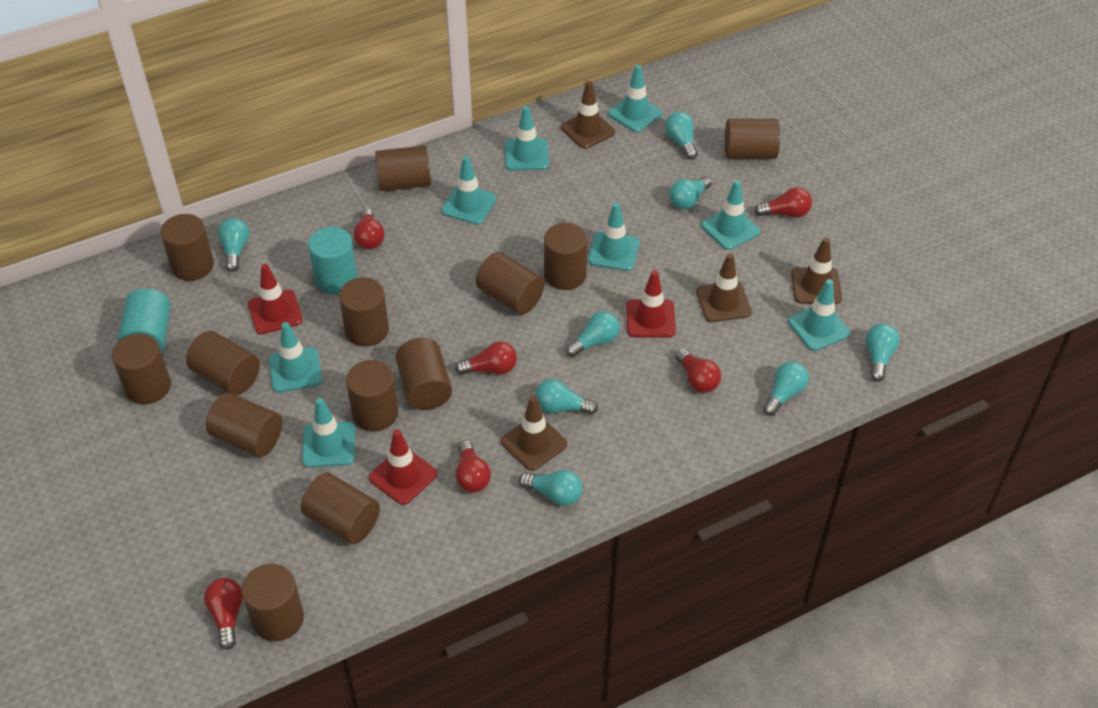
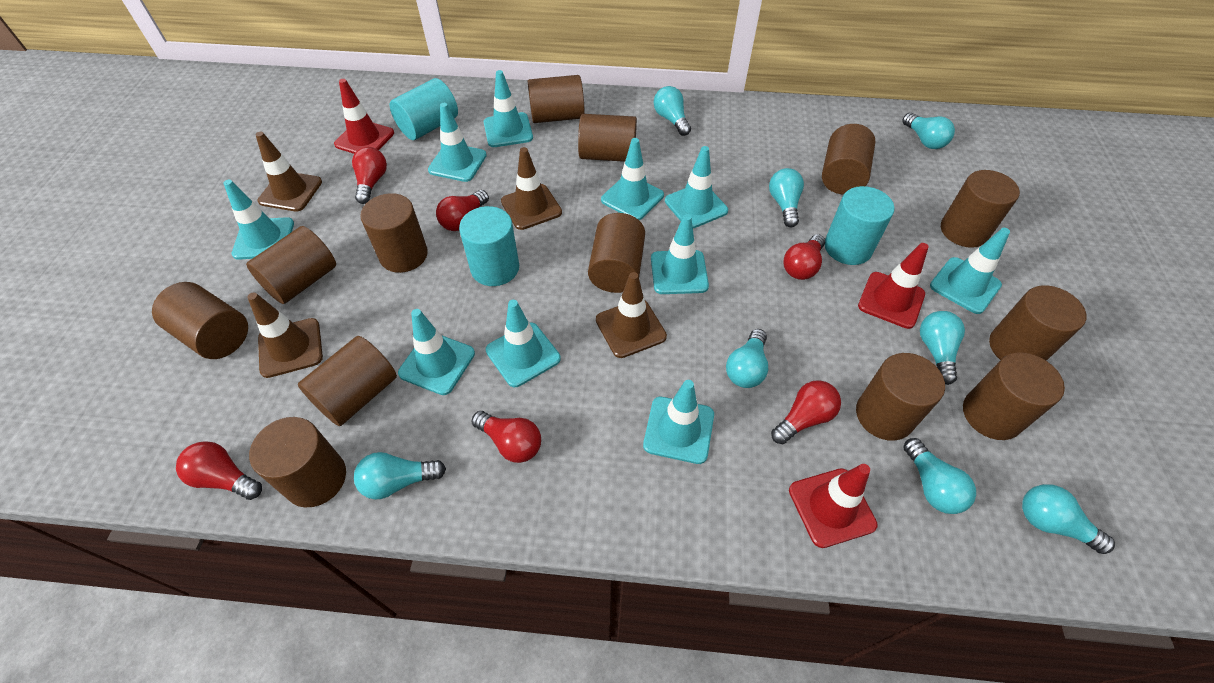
turquoise cylinder: [118,288,171,352] [308,227,358,294] = 2 -> [390,78,458,140] [459,206,519,286] [825,186,894,265] = 3
turquoise traffic cone: [269,322,323,393] [302,398,355,468] [442,156,496,225] [505,106,549,171] [588,203,640,271] [608,65,663,132] [701,180,760,250] [788,279,850,351] = 8 -> [224,180,294,260] [398,309,475,395] [428,103,487,182] [484,70,533,147] [486,300,561,387] [601,138,664,220] [643,380,714,464] [651,214,709,294] [665,146,728,228] [930,228,1010,314] = 10

